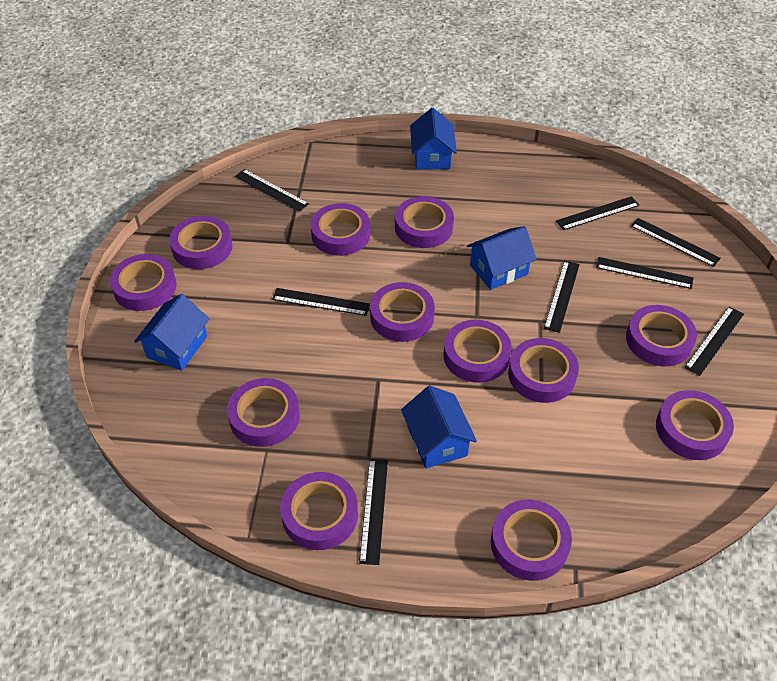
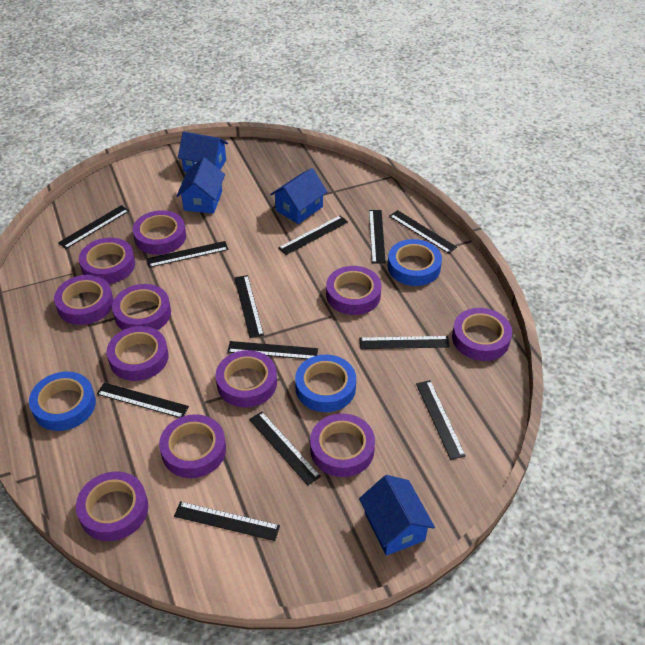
black ruler: [235,169,309,212] [272,288,370,316] [359,459,388,565] [544,261,580,333] [556,196,640,230] [596,257,693,289] [631,218,721,267] [685,306,744,376] = 8 -> [58,205,129,249] [97,383,189,418] [146,241,229,268] [174,501,280,541] [227,341,318,359] [234,275,264,338] [249,412,321,485] [278,215,348,255] [360,336,450,349] [369,210,386,264] [389,210,457,254] [416,380,466,460] = 12
blue tape: none = 0 -> [29,372,96,431] [295,355,356,412] [388,239,442,286] = 3
purple tape: [110,254,177,311] [169,216,232,269] [227,378,300,447] [280,472,358,550] [310,203,370,256] [370,282,435,342] [395,196,454,248] [443,320,512,383] [491,500,572,581] [508,338,579,403] [626,305,697,366] [656,390,734,460] = 12 -> [54,275,114,325] [76,471,148,541] [79,238,135,284] [107,326,169,381] [112,284,171,330] [133,210,186,255] [159,414,226,478] [216,350,277,408] [310,413,375,477] [326,266,382,315] [452,308,512,361] = 11

